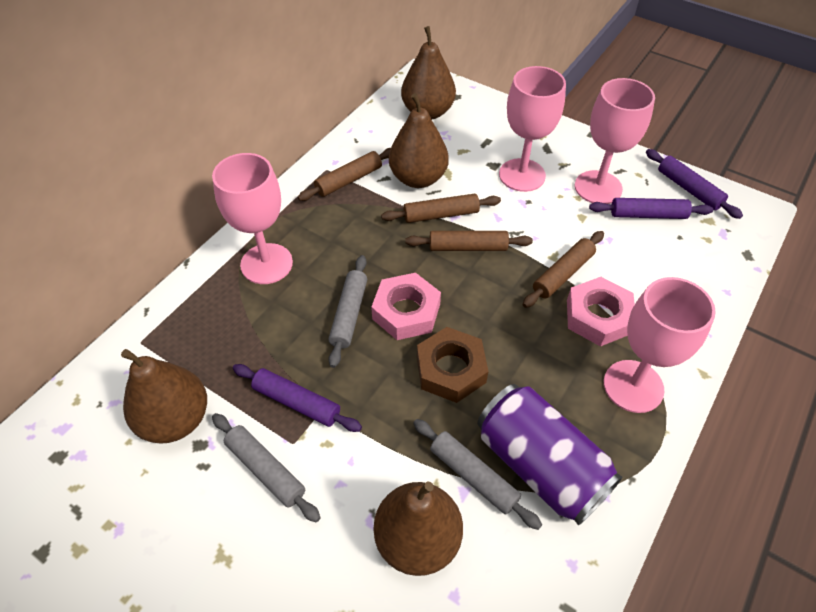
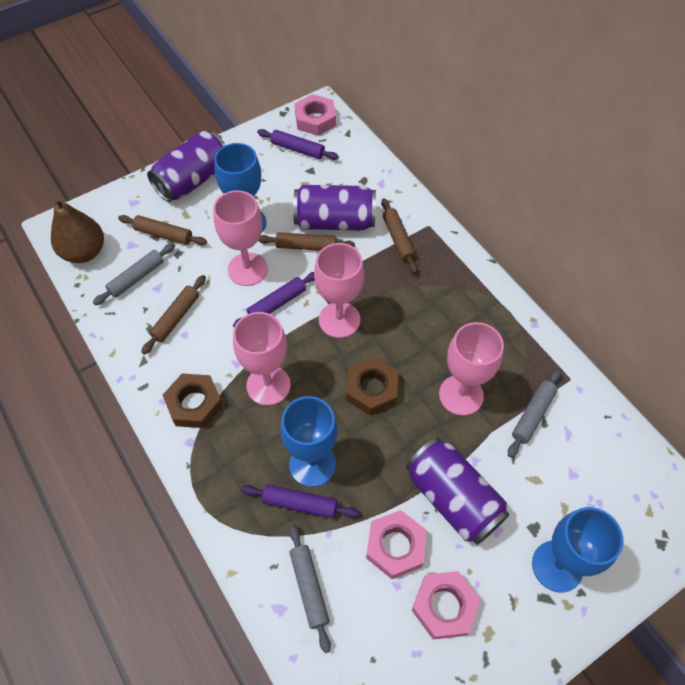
blue goblet: none = 0 -> [214,143,266,232] [280,396,338,487] [532,507,624,592] = 3
brown nut: [417,327,489,403] = 1 -> [163,373,223,428] [346,357,398,415] = 2
brown pear: [121,349,207,444] [374,481,463,576] [389,93,449,188] [401,26,456,120] = 4 -> [51,197,104,263] = 1
pink nut: [371,273,441,340] [567,277,635,347] = 2 -> [295,94,336,136] [366,510,427,579] [412,571,481,640] = 3
purple can: [477,384,623,525] = 1 -> [147,131,226,202] [293,185,376,231] [406,437,510,545] = 3

